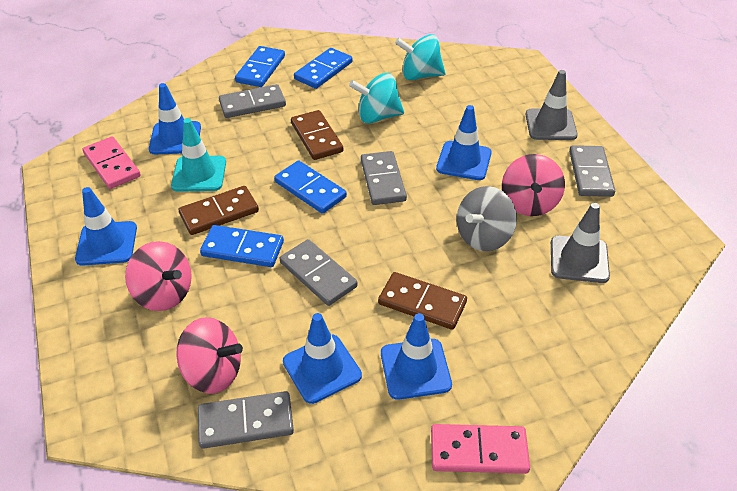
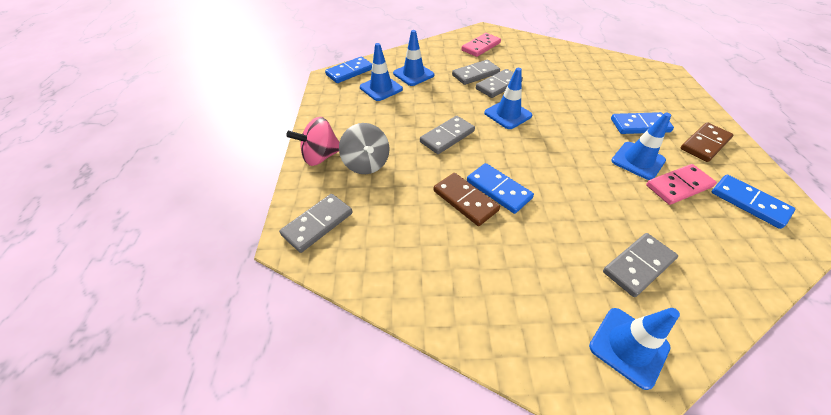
brown domino: [179,186,259,235] [291,110,343,160] [378,272,467,330] = 3 -> [434,173,500,226] [681,122,733,162] = 2
grey traffic cone: [525,70,578,140] [551,203,610,283] = 2 -> none = 0
pink spinning top: [125,241,192,311] [176,317,243,394] [502,154,565,216] = 3 -> [286,117,340,166] = 1
turquoise spinning top: [349,73,404,123] [395,34,445,80] = 2 -> none = 0
turquoise traffic cone: [171,118,226,192] = 1 -> none = 0

